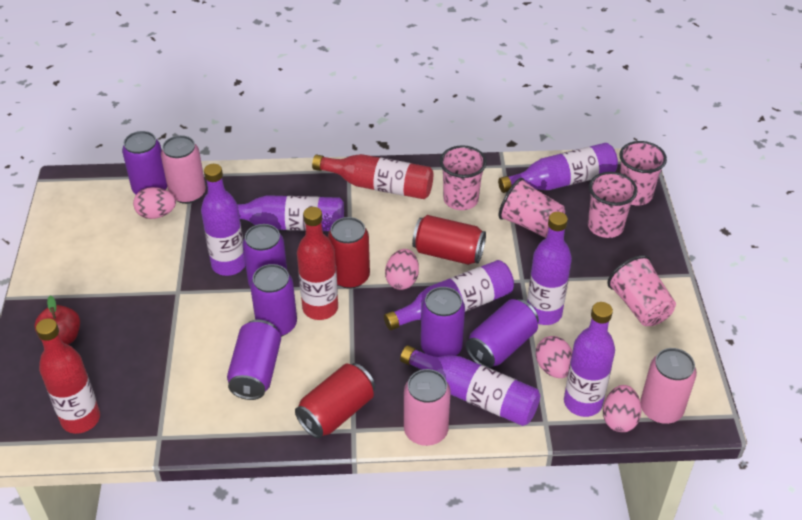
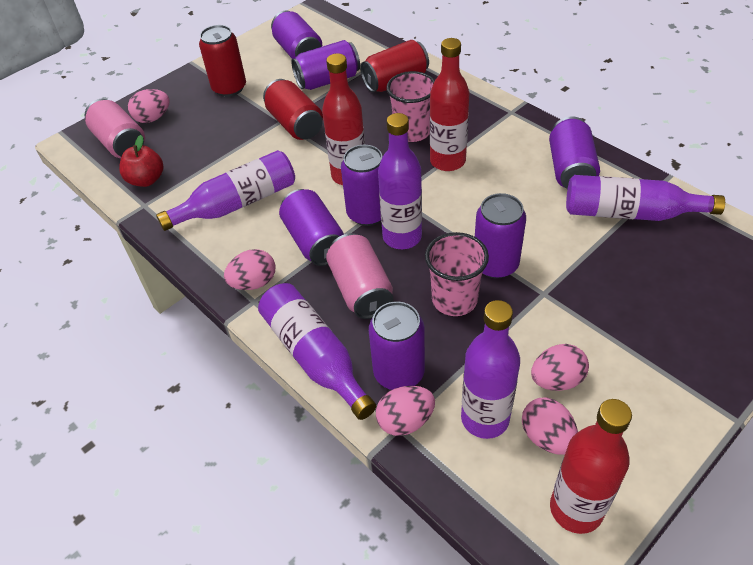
pink can: [161,135,206,204] [404,369,451,446] [640,348,697,424] = 3 -> [85,99,145,158] [326,233,393,319] = 2
pink cup: [440,145,487,210] [498,178,565,238] [588,172,638,238] [607,255,676,326] [619,141,667,205] = 5 -> [386,71,435,142] [425,232,489,316] = 2
pink egg: [133,187,176,219] [385,249,419,290] [536,336,572,378] [603,385,642,432] = 4 -> [128,89,170,123] [224,249,275,290] [376,386,435,436] [522,398,578,455] [531,344,589,391] = 5
purple bottle: [201,164,245,276] [237,195,344,231] [384,260,514,330] [400,345,540,426] [498,143,618,193] [527,212,572,325] [564,302,615,417] = 7 -> [156,150,295,231] [258,283,376,420] [378,113,422,249] [461,300,520,439] [566,175,725,221] = 5
purple can: [122,131,167,194] [227,320,281,400] [243,224,287,286] [250,264,297,337] [421,287,465,357] [466,299,539,368] = 6 -> [271,10,322,59] [279,189,344,266] [291,40,360,90] [341,145,383,226] [369,302,425,390] [475,193,526,279] [549,117,600,189] = 7

